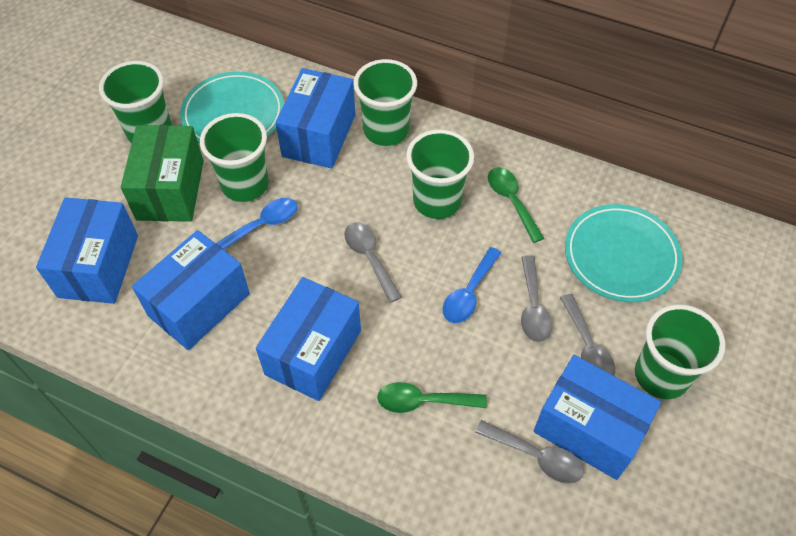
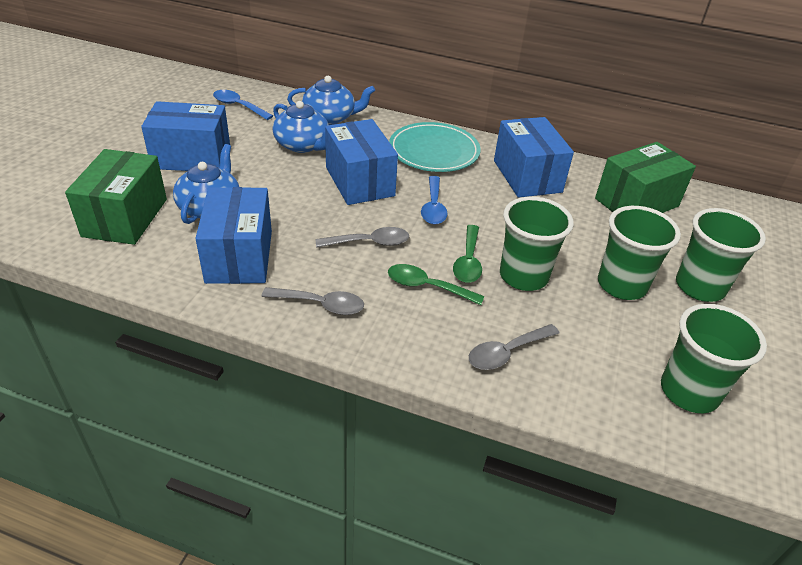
blue box: [36,197,138,304] [132,230,250,350] [256,277,361,401] [275,68,355,169] [534,355,661,480] = 5 -> [141,101,230,171] [195,187,272,284] [325,119,398,205] [494,117,574,198] = 4
blue teapot: none = 0 -> [173,144,239,224] [272,101,329,153] [287,76,375,125] = 3
green box: [121,125,204,222] = 1 -> [65,149,167,245] [595,142,696,213] = 2
green cup: [99,61,172,143] [200,113,269,202] [354,59,417,146] [406,129,474,219] [635,304,726,399] = 5 -> [500,197,574,291] [598,206,681,300] [661,304,767,413] [676,208,766,302] = 4
grey spoon: [344,222,402,303] [475,420,584,484] [521,255,552,342] [560,294,615,376] = 4 -> [262,287,364,315] [316,227,409,248] [469,324,560,370] = 3
turquoise plate: [180,72,284,143] [565,204,682,302] = 2 -> [389,122,481,172] = 1

